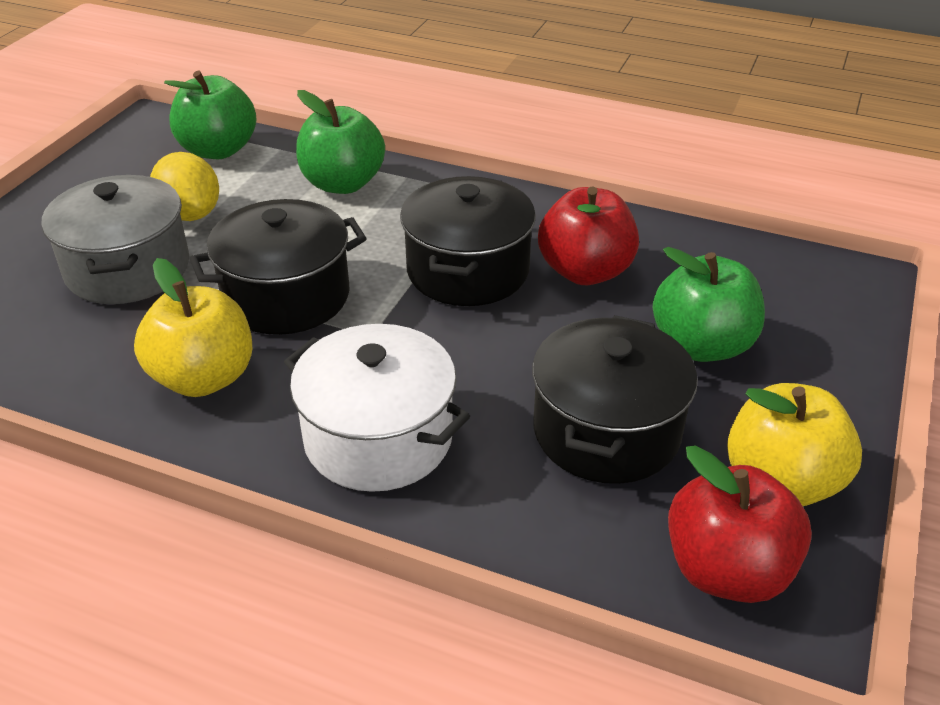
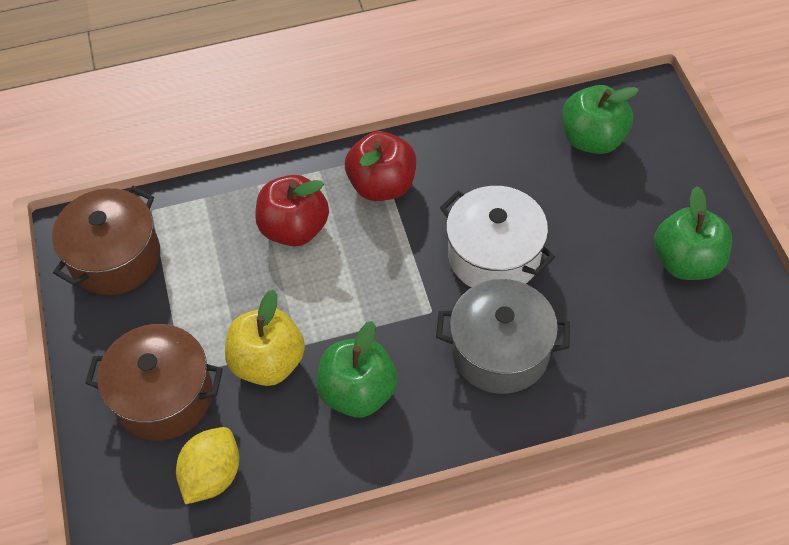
black pot: [190,199,367,335] [400,176,536,306] [532,315,698,484] = 3 -> none = 0
brown pot: none = 0 -> [52,186,160,295] [85,324,223,440] = 2
yellow apple: [134,258,252,397] [727,383,862,506] = 2 -> [225,290,305,386] = 1

